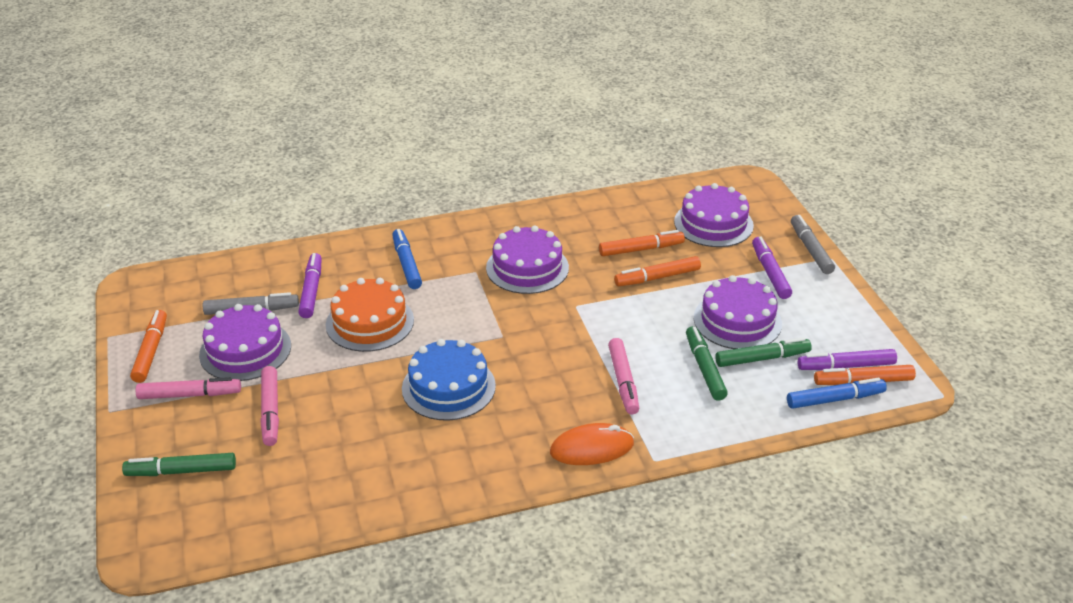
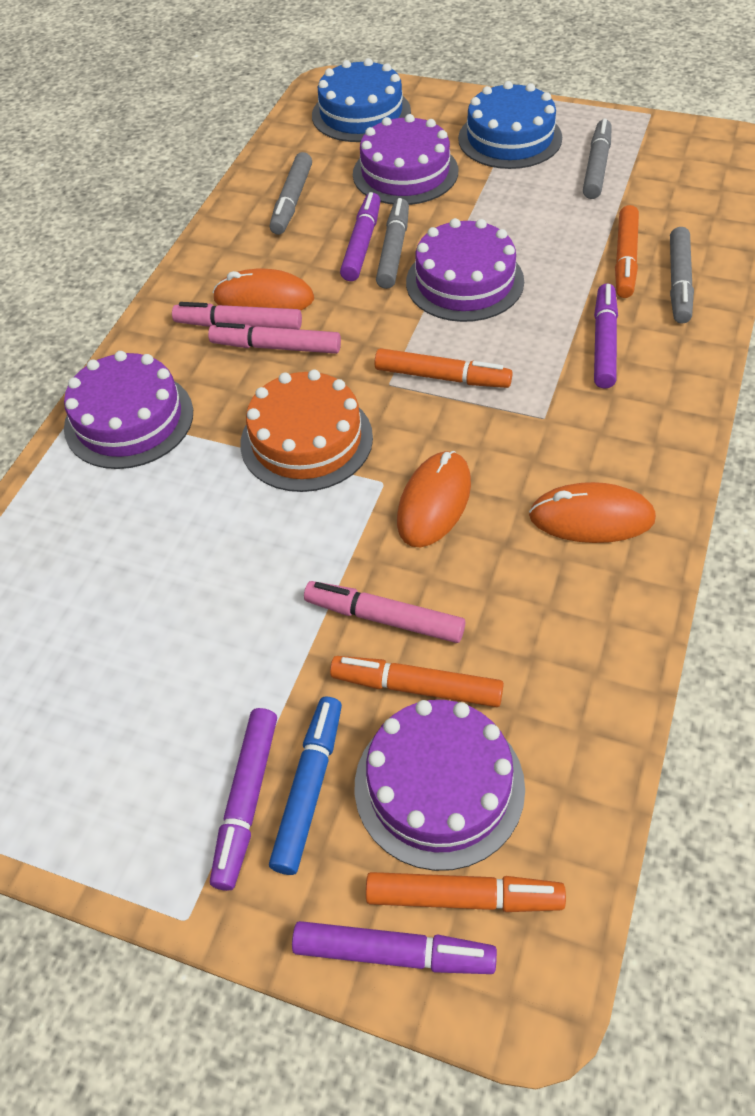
blue cake: [402,339,496,421] = 1 -> [312,58,411,142] [458,81,562,169] = 2
blue marker: [392,229,422,289] [787,378,887,409] = 2 -> [269,696,342,875] = 1
green marker: [122,453,236,476] [686,326,728,401] [715,337,812,367] = 3 -> none = 0
grey marker: [203,292,299,315] [791,215,835,274] = 2 -> [270,152,312,235] [376,198,409,289] [583,118,612,199] [670,227,694,324] = 4
orange mouse: [550,423,634,465] = 1 -> [212,268,314,311] [397,451,471,547] [529,482,656,543] = 3
purple marker: [298,253,322,318] [752,237,792,299] [798,349,897,370] = 3 -> [210,708,277,891] [292,921,497,974] [340,192,381,281] [594,283,618,388] = 4

